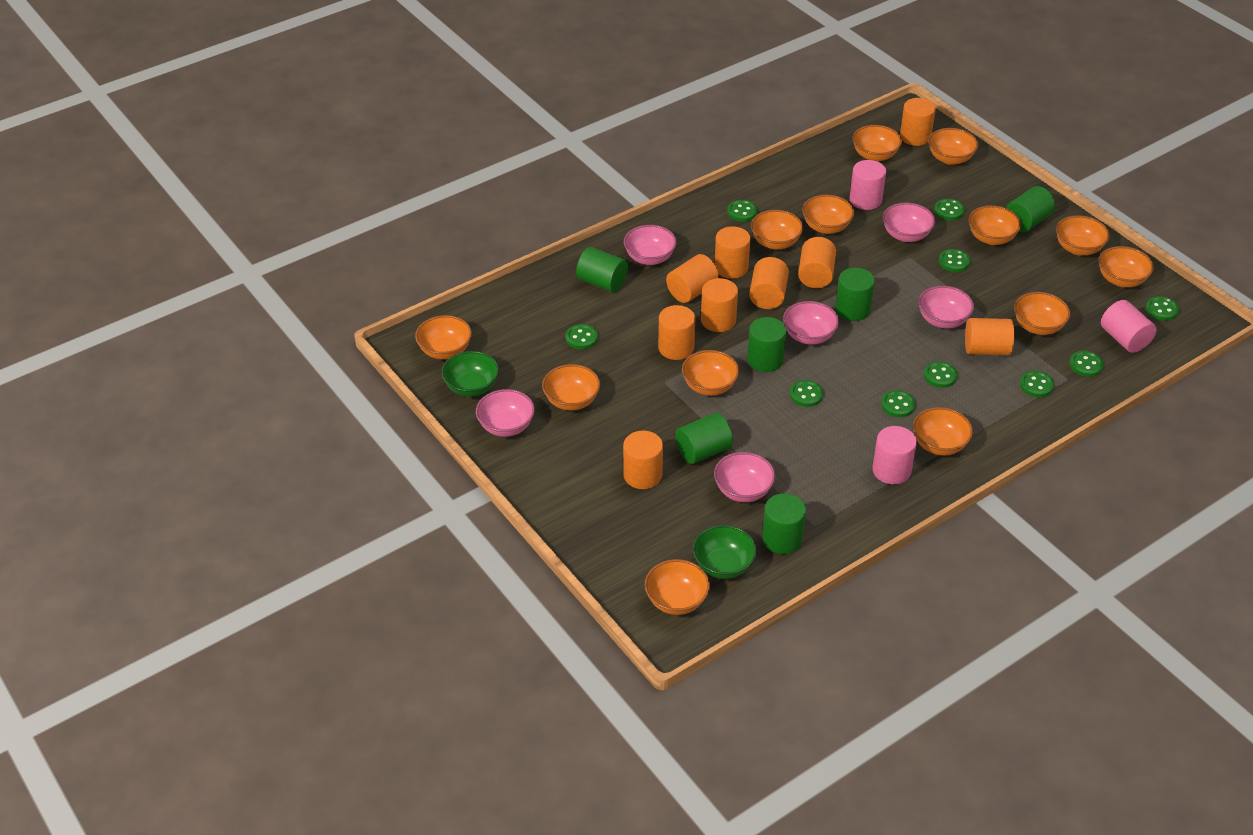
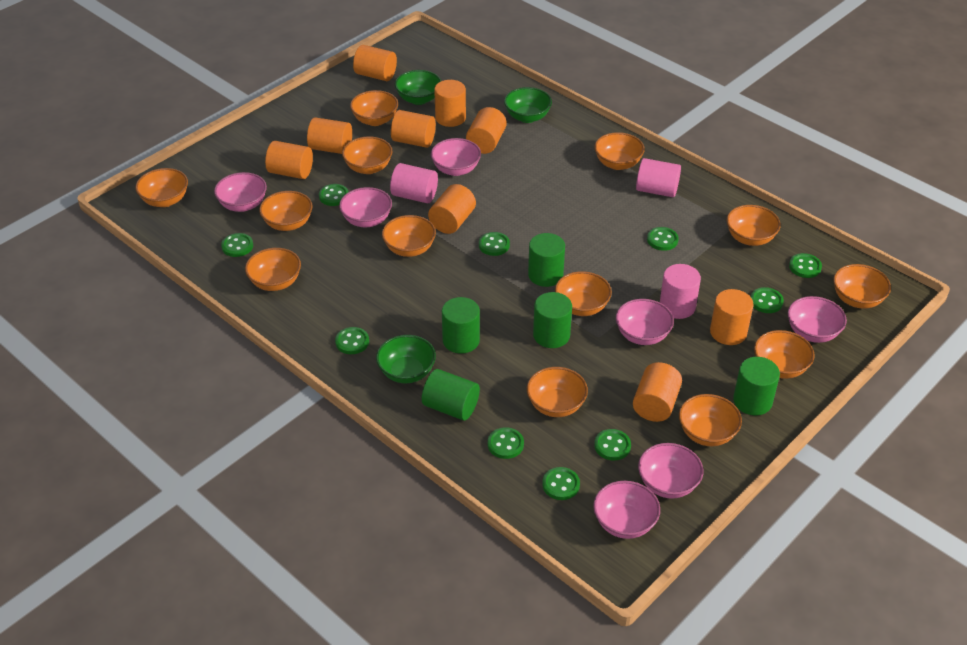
green bowl: [441,351,499,397] [693,525,757,579] = 2 -> [376,335,436,383] [395,70,441,105] [504,87,552,123] = 3
green cylinder: [576,247,628,292] [675,413,733,464] [747,317,786,372] [762,493,806,554] [835,268,875,321] [1006,186,1055,232] = 6 -> [422,369,480,421] [442,297,480,354] [528,233,565,287] [533,292,572,348] [733,357,780,415] = 5
pink bowl: [476,389,535,437] [624,225,677,265] [714,452,775,502] [783,301,839,345] [883,203,935,242] [918,286,974,328] = 6 -> [214,172,267,212] [339,187,392,227] [431,138,481,176] [593,481,660,539] [616,299,674,345] [638,443,703,499] [788,296,847,343] = 7

